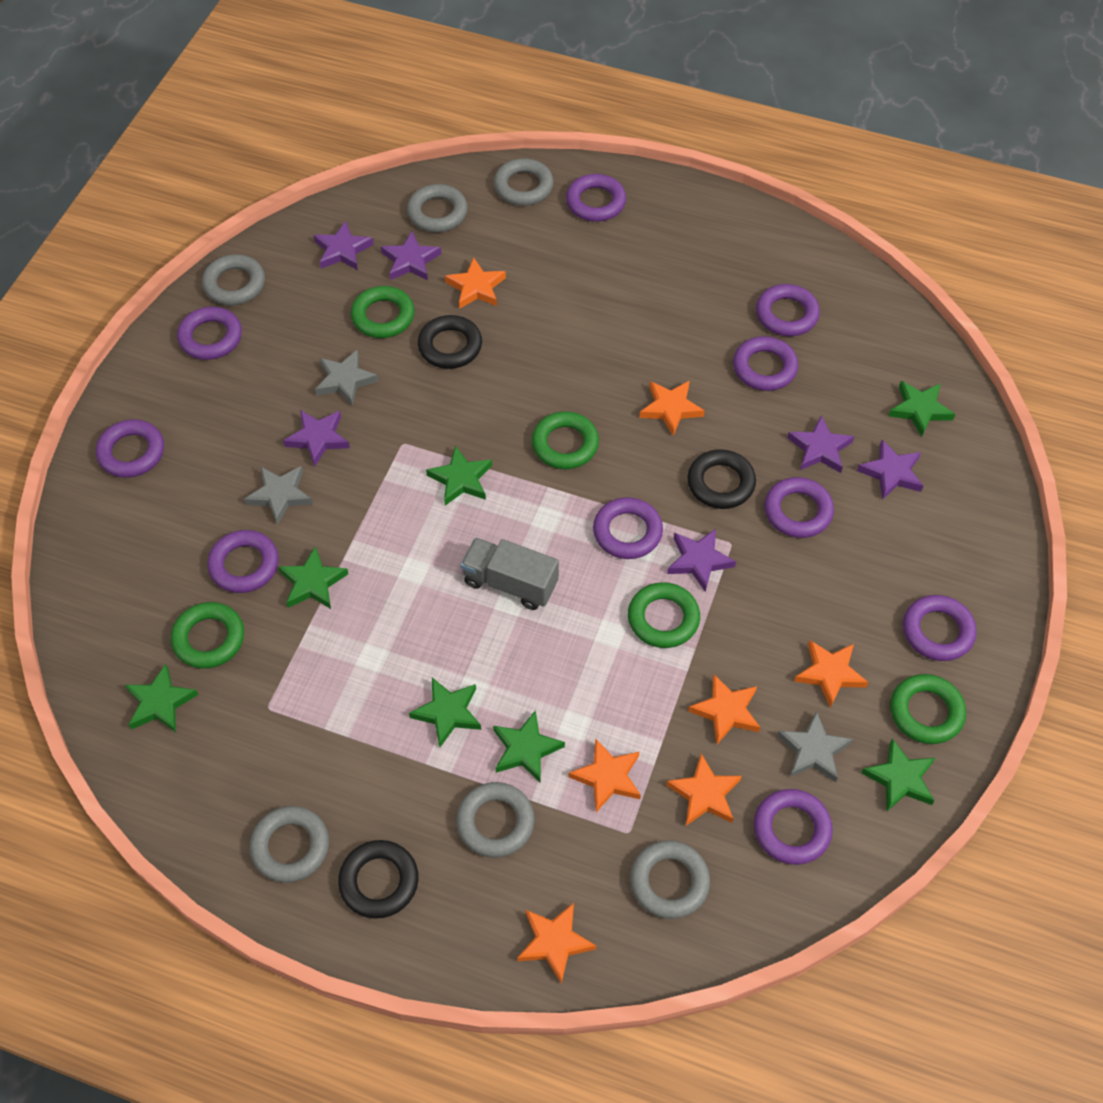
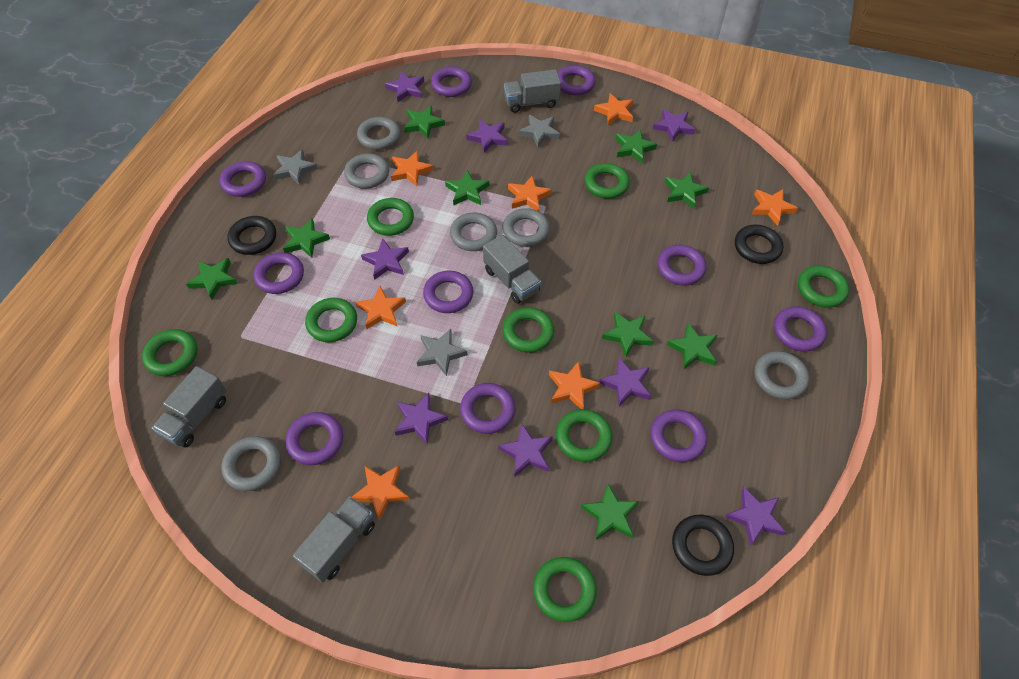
green ring: [171,602,244,669] [351,286,415,338] [532,411,599,469] [628,582,700,648] [890,674,966,744] = 5 -> [142,329,198,376] [305,298,357,342] [367,198,414,236] [503,307,554,353] [533,557,597,622] [556,409,612,462] [584,163,630,199] [798,265,849,308] = 8
green star: [125,664,198,732] [278,546,348,609] [409,677,481,747] [426,445,492,505] [493,710,565,783] [861,739,935,811] [888,381,955,437] = 7 -> [186,258,238,300] [283,218,330,258] [404,106,445,139] [445,170,489,205] [581,484,639,540] [602,312,654,357] [616,129,657,163] [664,172,709,208] [667,323,717,369] = 9
grey truck: [461,538,559,610] = 1 -> [152,366,227,448] [292,496,375,583] [483,235,541,304] [504,69,561,113] = 4
purple star: [283,410,350,467] [313,221,374,270] [381,231,441,281] [667,529,736,592] [787,415,855,473] [857,440,923,500] = 6 -> [361,238,409,280] [385,71,424,102] [395,393,448,444] [466,119,508,153] [498,424,553,477] [599,358,651,407] [653,109,695,142] [725,487,786,546] = 8

